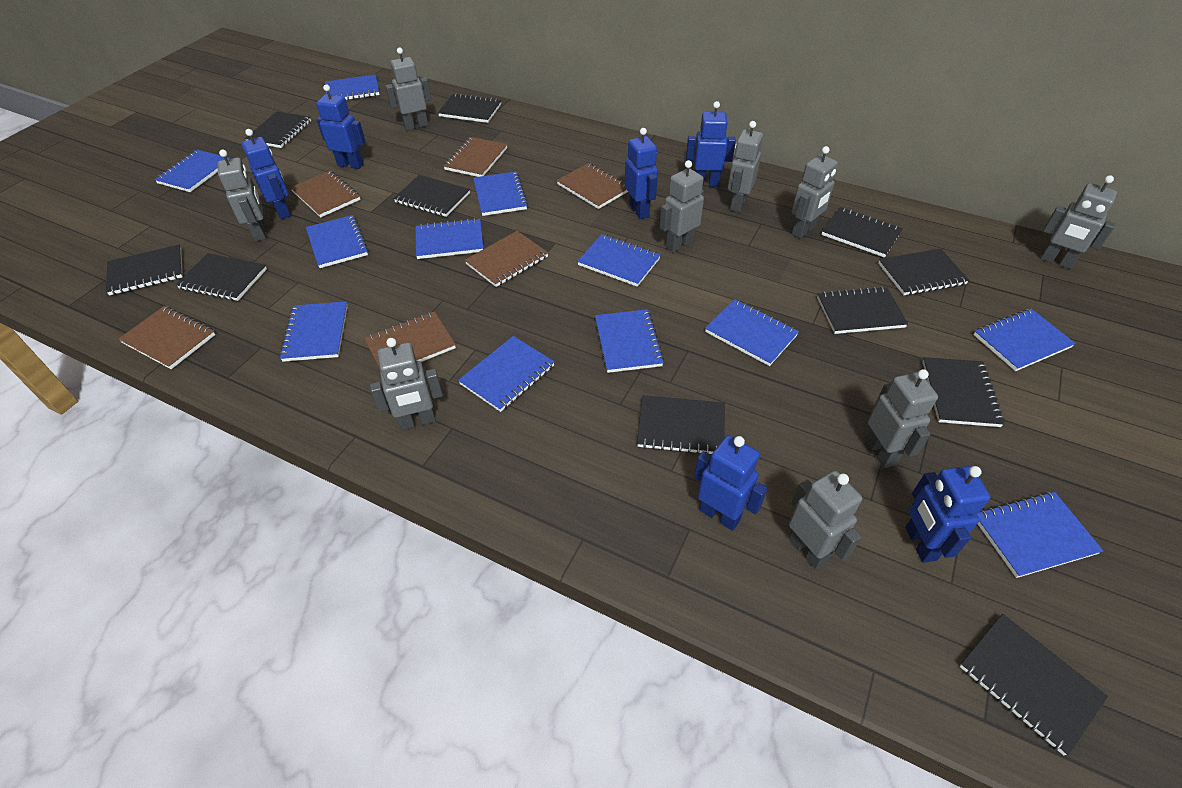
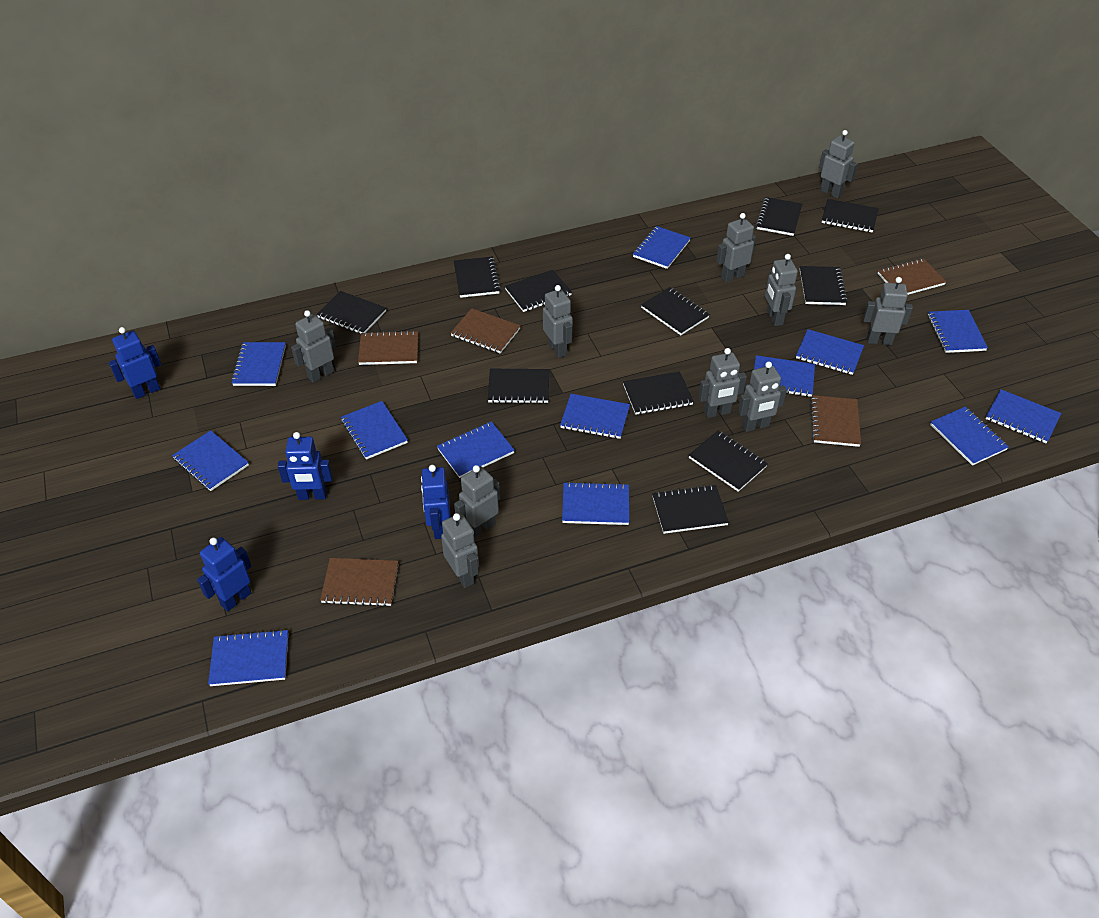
blue notebook: [155,150,230,192] [279,301,348,362] [306,215,368,268] [325,74,380,100] [415,218,483,259] [458,336,555,412] [473,171,528,216] [577,234,661,287] [595,309,664,373] [705,299,799,366] [974,308,1076,371] [977,492,1103,578] = 12 -> [172,430,249,491] [208,629,288,686] [231,342,286,386] [341,401,408,460] [437,421,515,478] [560,394,630,439] [562,481,629,525] [633,226,691,269] [754,355,815,397] [796,329,864,375] [928,310,988,353] [930,407,1009,466] [986,389,1061,443] = 13
blue robot: [241,129,291,219] [316,84,366,169] [625,128,658,219] [686,101,736,187] [694,435,768,531] [905,466,990,563] = 6 -> [109,327,161,399] [197,537,252,611] [278,432,333,500] [421,465,451,539] = 4
brown notebook: [118,306,215,369] [290,171,361,218] [364,311,456,368] [444,137,507,177] [465,231,548,287] [556,163,628,209] = 6 -> [320,558,399,607] [358,330,419,365] [451,308,521,353] [810,395,861,447] [877,258,947,295] = 5
grey robot: [218,150,266,241] [370,338,443,430] [385,47,432,130] [660,160,704,253] [728,121,763,212] [789,471,862,570] [791,146,838,239] [866,369,938,468] [1040,175,1117,269] = 9 -> [291,310,336,383] [441,513,479,588] [454,465,500,538] [543,285,573,358] [699,348,747,418] [716,213,756,282] [738,362,787,432] [765,254,798,326] [819,130,857,198] [863,277,913,345] = 10

